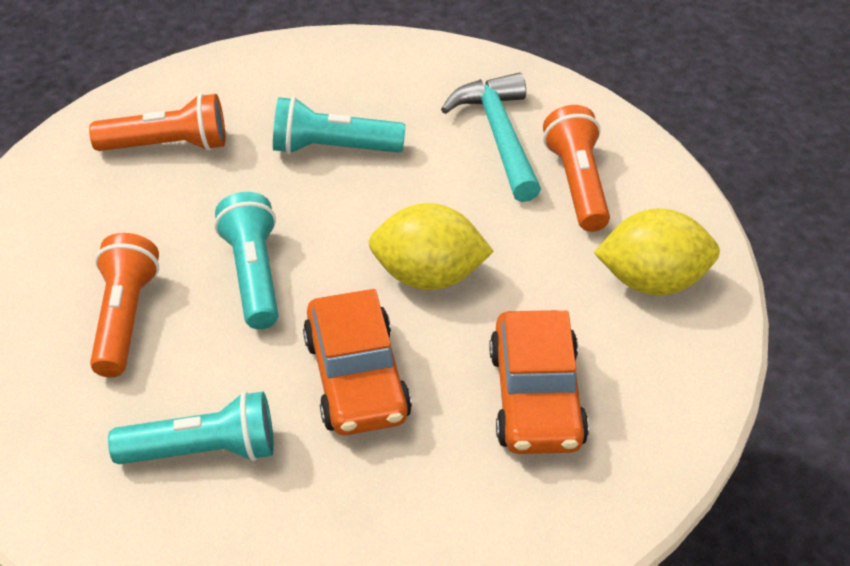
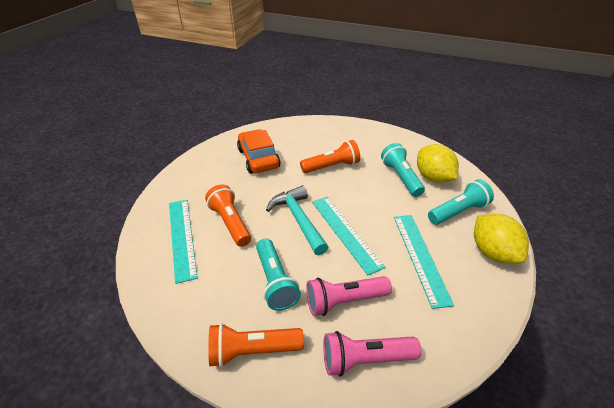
orange car: [303,289,412,435] [489,310,589,454] = 2 -> [237,129,280,174] = 1
pink flashlight: none = 0 -> [306,276,392,316] [323,331,421,377] = 2
turquoise ruler: none = 0 -> [169,200,198,284] [312,196,386,275] [394,215,454,309] = 3

